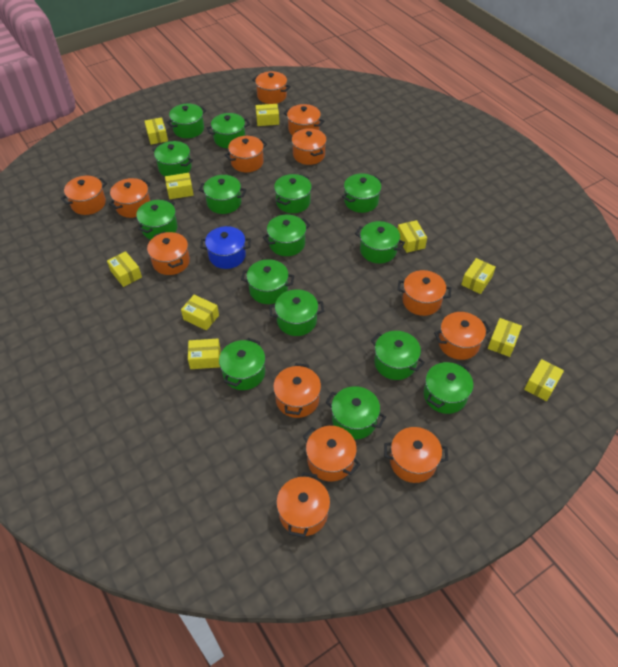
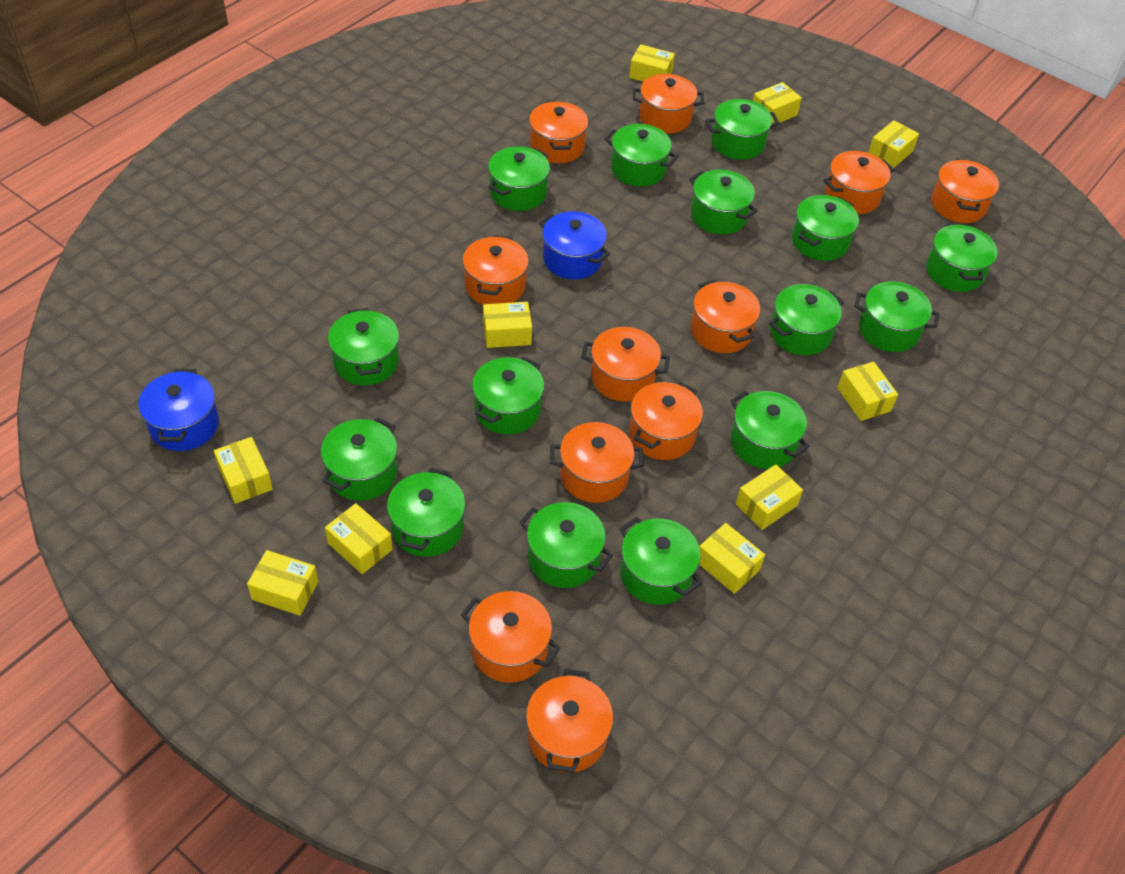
blue pot: [200,226,251,269] = 1 -> [138,369,219,451] [539,211,610,279] = 2
orange pot: [61,176,107,215] [109,178,150,218] [147,231,190,275] [225,136,267,172] [252,71,291,104] [273,363,321,418] [276,472,330,538] [284,104,324,136] [292,128,327,165] [303,426,361,481] [384,427,448,483] [397,270,451,316] [434,312,491,360] = 13 -> [461,591,560,683] [462,235,529,304] [526,669,613,773] [529,101,588,163] [550,422,644,503] [581,327,670,402] [629,381,703,460] [633,74,704,133] [691,280,760,353] [823,151,894,214] [931,159,999,223] = 11

